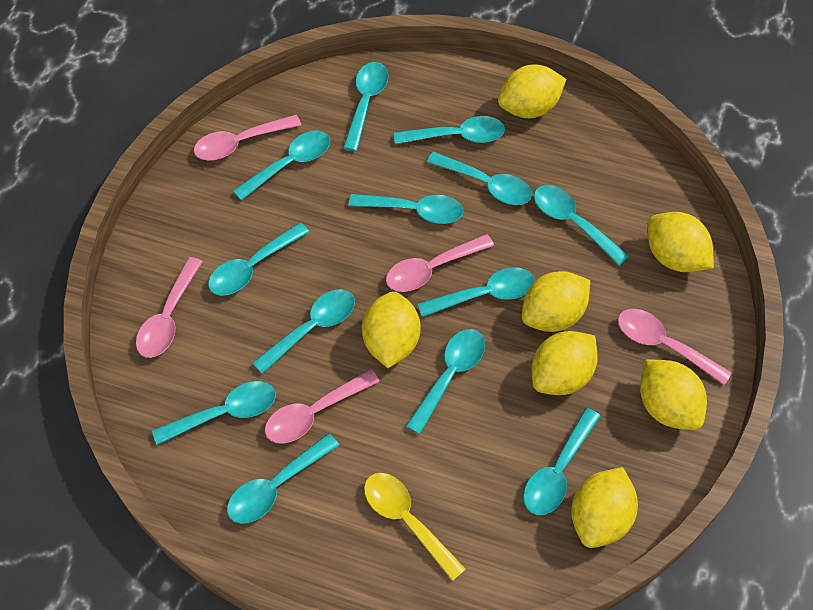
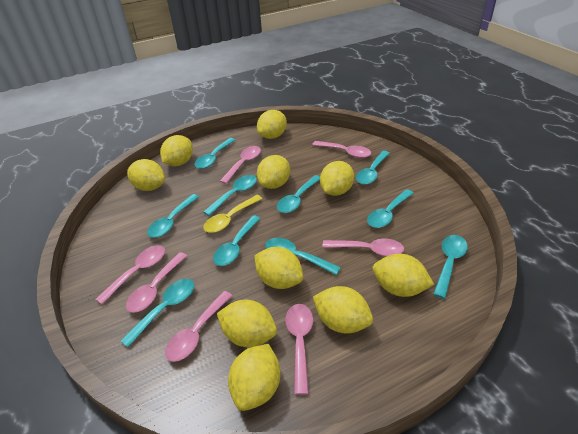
pink spoon: [136,257,203,358] [194,115,301,160] [265,369,380,444] [386,234,494,292] [618,309,732,385] = 5 -> [95,245,165,304] [126,252,187,313] [165,291,233,362] [220,146,261,184] [285,304,313,395] [312,141,371,158] [322,238,404,256] = 7
turquoise spoon: [152,381,276,445] [208,222,309,296] [227,433,339,524] [233,130,330,201] [252,289,355,374] [343,62,389,151] [349,194,464,224] [394,116,505,144] [406,329,485,434] [418,267,535,317] [427,152,532,205] [523,408,601,515] [534,185,629,266] = 13 -> [121,279,194,347] [147,194,199,238] [194,138,235,169] [204,175,257,216] [213,216,261,266] [265,238,341,275] [277,175,320,213] [356,151,390,185] [367,189,414,228] [433,235,468,299] = 10
yellow lemon: [362,291,421,368] [498,65,566,118] [522,271,590,332] [532,331,598,395] [571,467,638,548] [640,359,707,430] [648,212,714,272] = 7 -> [127,159,165,191] [160,135,193,166] [217,300,277,347] [228,344,280,411] [254,247,303,289] [257,110,287,139] [257,155,290,189] [313,286,373,334] [320,161,354,196] [373,254,434,297] = 10

